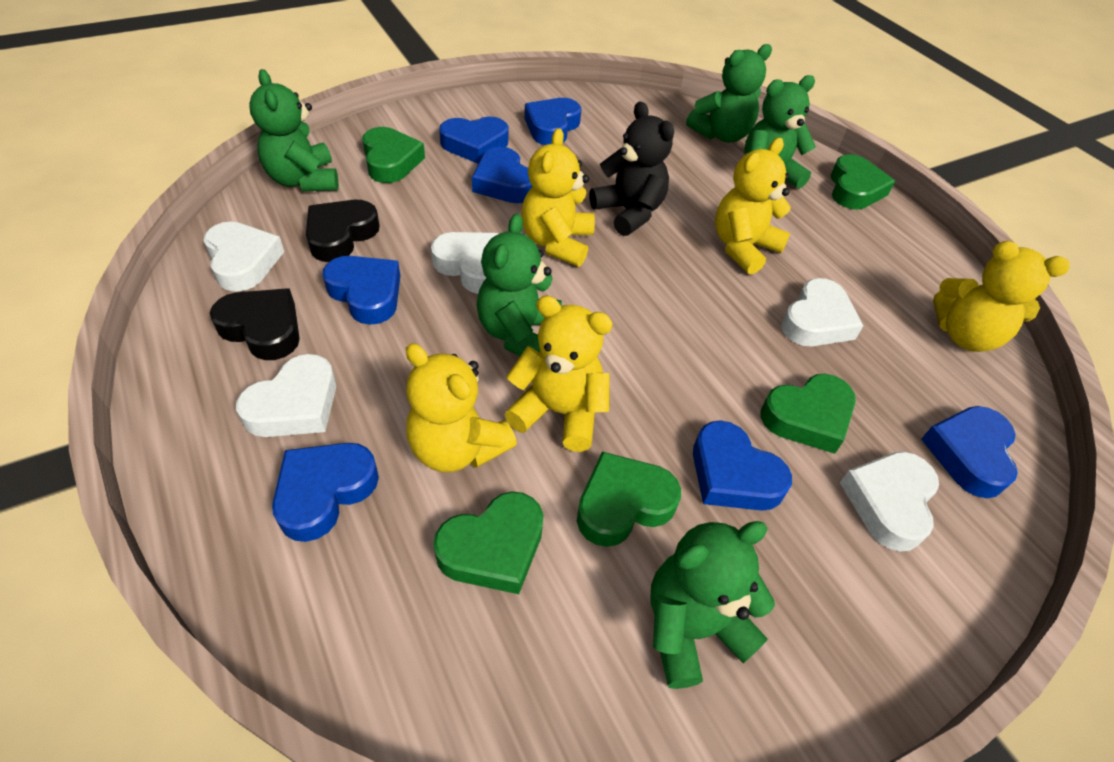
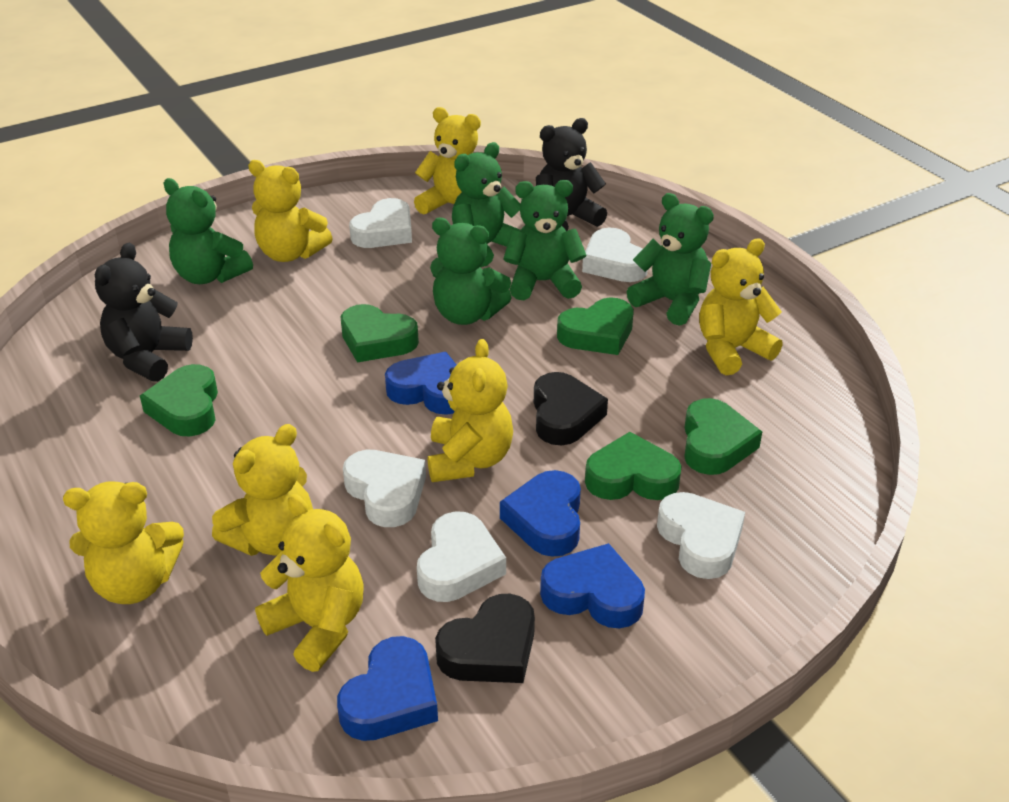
black teddy bear: [589,101,674,236] = 1 -> [95,243,193,382] [536,118,607,231] = 2
blue heart: [272,443,379,542] [322,256,400,325] [439,117,509,164] [472,147,533,203] [524,98,581,145] [693,420,792,511] [921,406,1018,498] = 7 -> [337,636,438,741] [385,352,456,415] [500,470,581,557] [540,543,645,628] = 4
yellow teddy bear: [406,343,517,472] [504,296,613,452] [521,128,595,267] [715,138,791,274] [933,241,1070,352] = 5 -> [63,482,184,604] [212,424,313,556] [248,160,333,262] [255,494,364,672] [414,107,481,215] [428,339,513,482] [699,238,783,375] = 7

